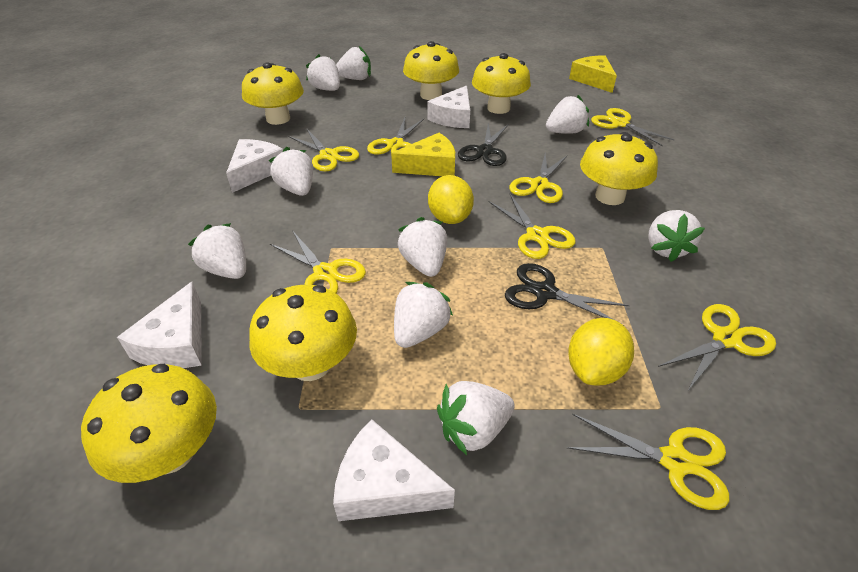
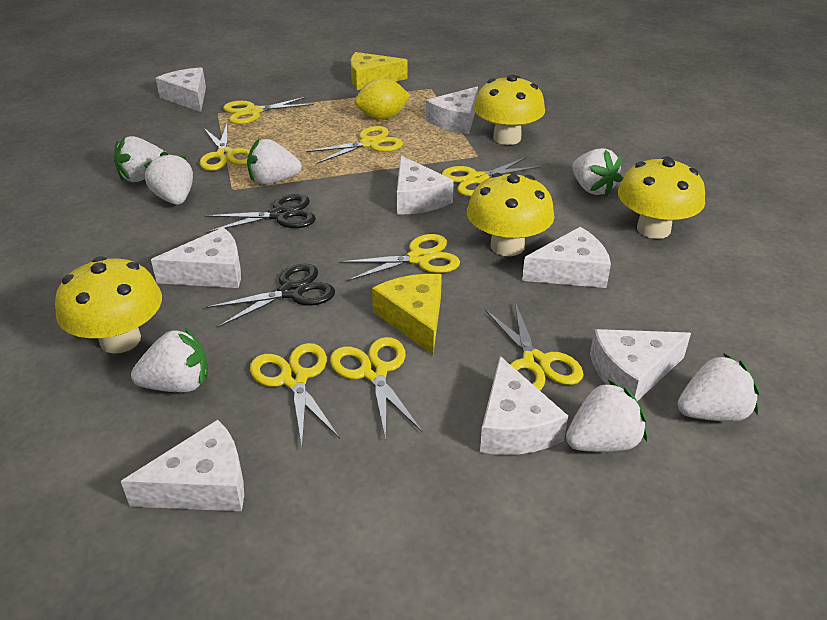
white cheese: [117,282,202,368] [226,139,283,193] [333,419,455,521] [427,85,470,128] = 4 -> [121,420,244,511] [151,227,241,288] [156,67,206,112] [397,156,454,215] [426,87,478,134] [480,356,568,455] [522,227,611,288] [590,329,691,401] = 8
white strawberry: [188,223,246,279] [269,147,313,196] [306,54,340,91] [336,46,371,80] [394,282,453,348] [398,217,447,277] [437,381,515,455] [546,95,589,134] [648,210,705,262] = 9 -> [114,136,165,182] [131,327,208,392] [144,151,193,205] [247,139,302,185] [566,379,647,452] [572,148,623,197] [678,353,760,421] = 7
yellow lemon: [428,175,474,224] [568,318,634,386] = 2 -> [355,78,410,119] = 1
yellow mushroom: [81,364,217,483] [242,62,304,125] [249,285,357,381] [403,41,459,100] [472,53,531,114] [580,132,658,205] = 6 -> [55,257,162,354] [467,173,555,256] [474,75,545,145] [618,156,705,239] = 4

